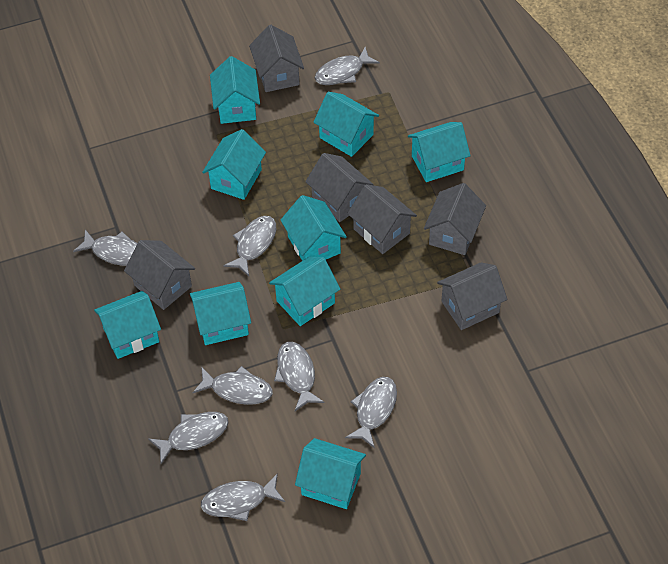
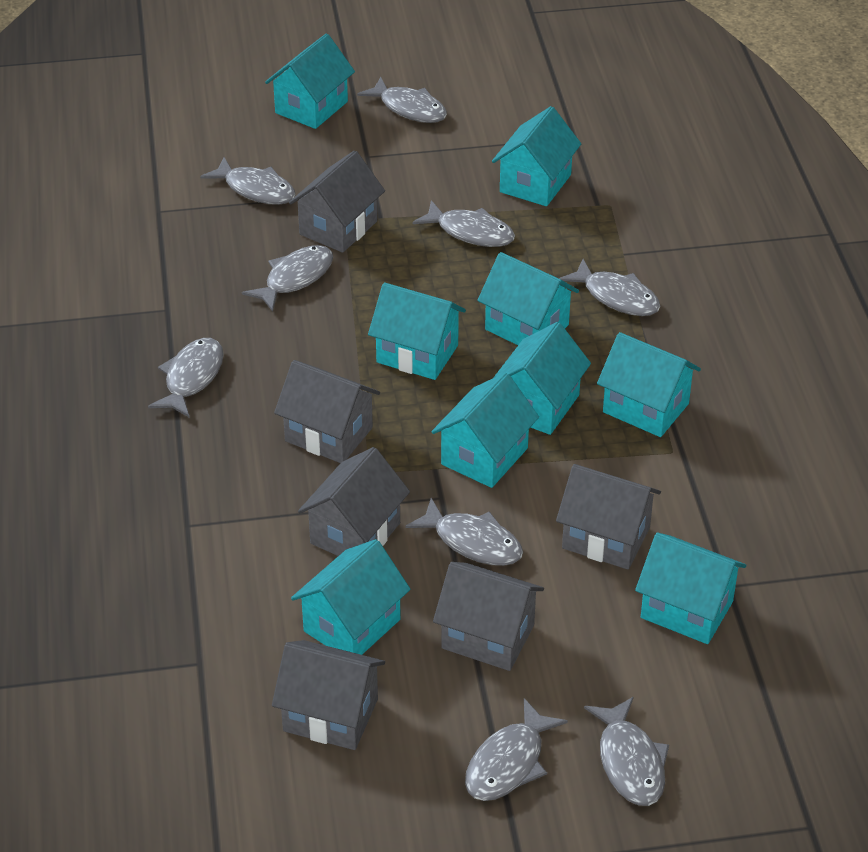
grey fish: [73,230,137,266] [148,412,229,464] [193,366,273,405] [201,473,285,521] [223,216,276,276] [274,342,325,411] [315,47,380,85] [345,377,397,448] = 8 -> [148,338,224,417] [200,157,296,205] [242,245,333,312] [357,77,447,123] [405,498,523,566] [412,200,515,247] [465,698,568,801] [559,259,660,316] [584,697,669,806] = 9

